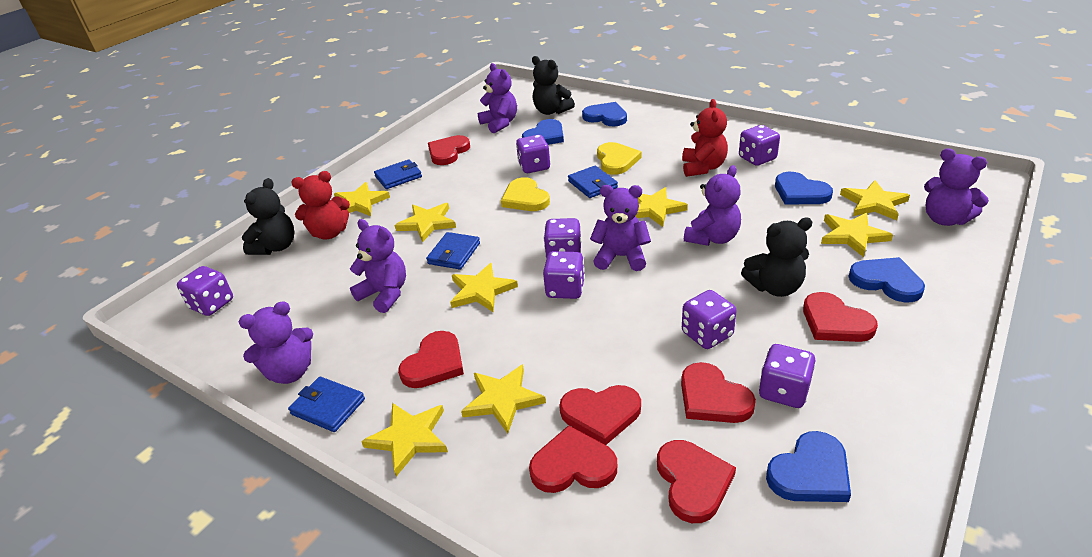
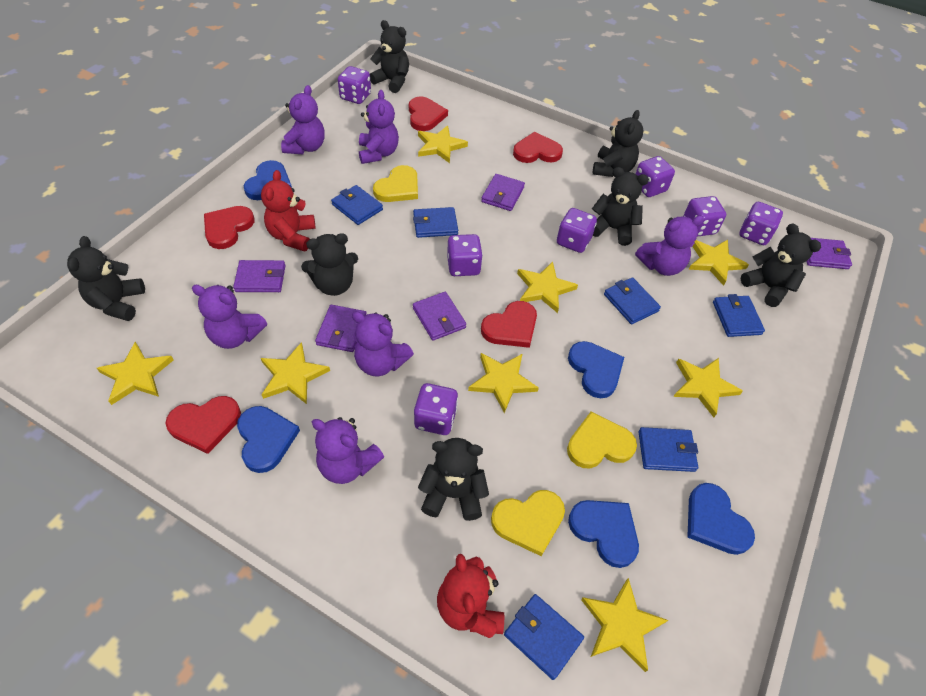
black teddy bear: [242,178,295,255] [532,56,575,115] [741,218,812,297] = 3 -> [67,236,145,321] [301,233,358,296] [370,20,409,93] [418,438,489,521] [592,167,649,246] [593,110,643,177] [740,223,821,307] = 7
blue wallet: [288,377,365,432] [374,159,422,189] [426,232,480,269] [568,166,618,198] = 4 -> [331,185,383,225] [413,207,458,238] [504,594,584,680] [604,277,661,325] [639,427,698,472] [713,294,765,337] = 6
purple wallet: none = 0 -> [233,260,286,292] [315,305,367,352] [413,292,466,341] [481,174,525,211] [806,238,852,269] = 5
red heart: [398,331,464,388] [428,135,470,165] [529,425,617,493] [559,385,641,445] [657,440,736,523] [681,362,756,423] [803,292,878,342] = 7 -> [165,396,241,454] [204,206,255,249] [409,96,448,131] [481,301,537,348] [513,132,563,163] = 5
yellow heart: [501,177,550,211] [597,142,641,175] = 2 -> [373,165,418,202] [491,490,565,556] [567,412,637,468] = 3

